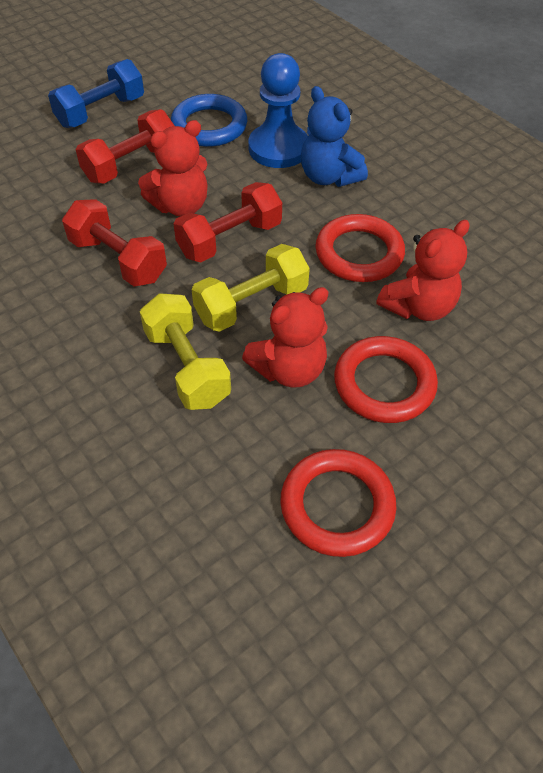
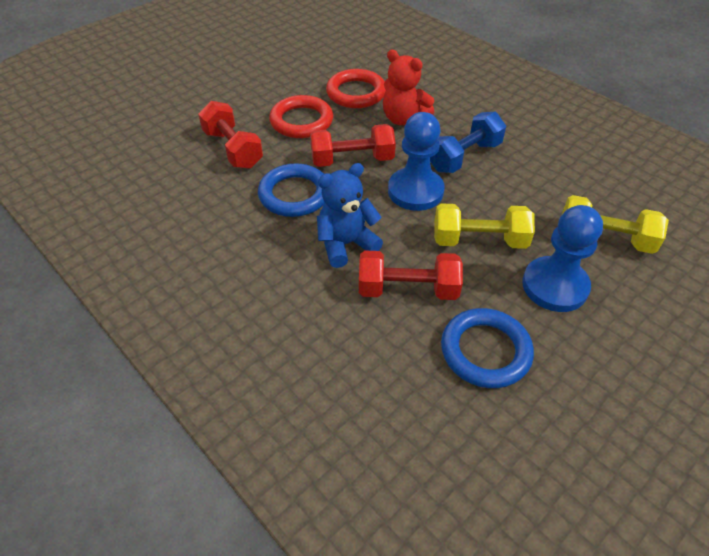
blue pawn: [248,53,308,168] = 1 -> [388,112,444,211] [522,205,603,312] = 2
blue ring: [171,94,247,147] = 1 -> [258,163,325,217] [441,308,534,388] = 2
red ring: [280,449,397,557] [315,214,405,282] [334,336,438,423] = 3 -> [269,95,333,138] [326,69,386,108] = 2
red teddy bear: [138,120,208,217] [242,287,329,388] [376,220,470,321] = 3 -> [383,50,434,125] = 1

